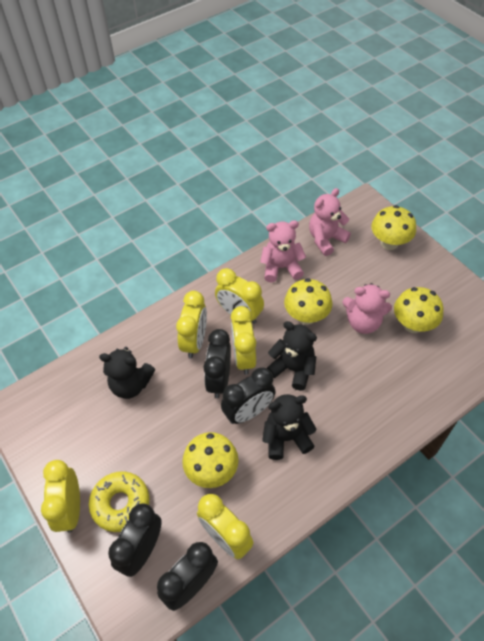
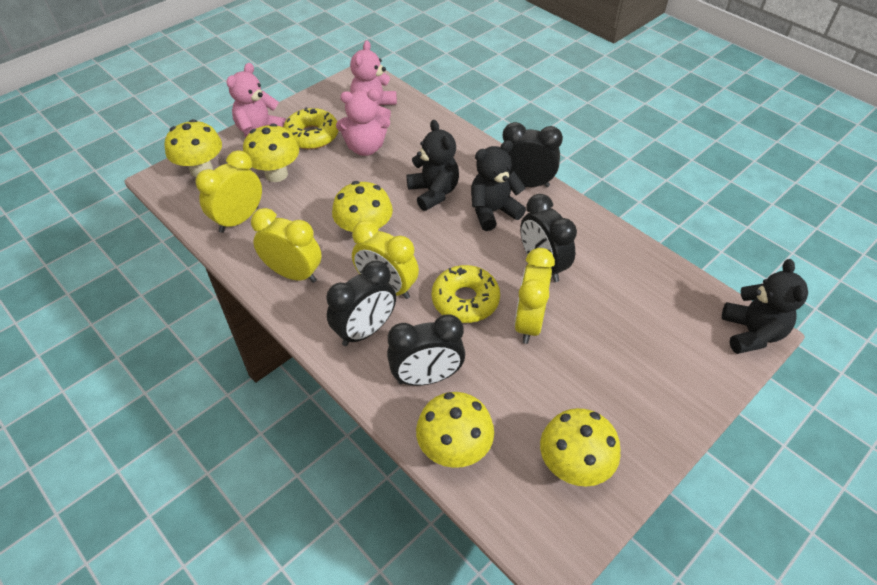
yellow clock: [41,460,80,533] [176,291,207,358] [197,494,254,559] [215,268,264,324] [231,306,256,375] = 5 -> [195,150,262,233] [251,208,322,283] [352,220,419,299] [514,248,555,344] = 4
yellow donut: [89,471,149,532] = 1 -> [283,107,338,150] [432,265,500,323] = 2
yellow mushroom: [182,432,238,488] [284,278,332,325] [371,205,416,250] [394,287,444,333] = 4 -> [165,119,222,177] [243,123,299,182] [332,181,393,232] [416,392,494,468] [540,408,621,487] = 5

